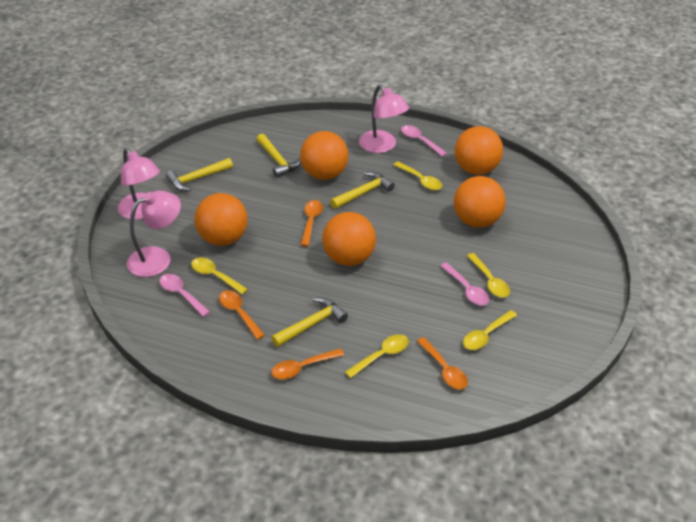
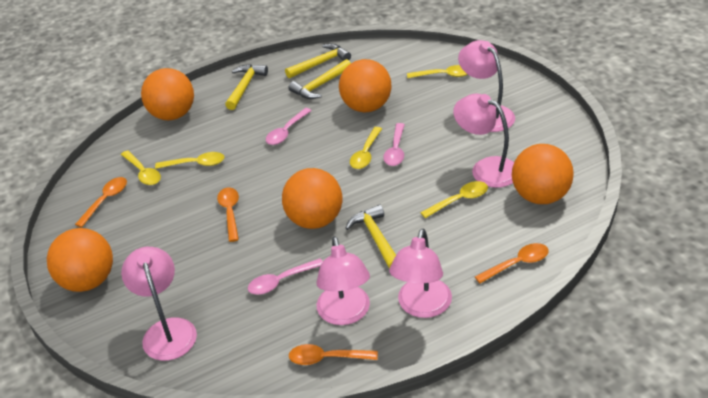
pink lamp: [118,148,160,220] [127,190,181,277] [359,85,409,153] = 3 -> [121,247,197,361] [317,236,370,325] [389,229,452,318] [453,93,514,188] [458,40,515,132] = 5

